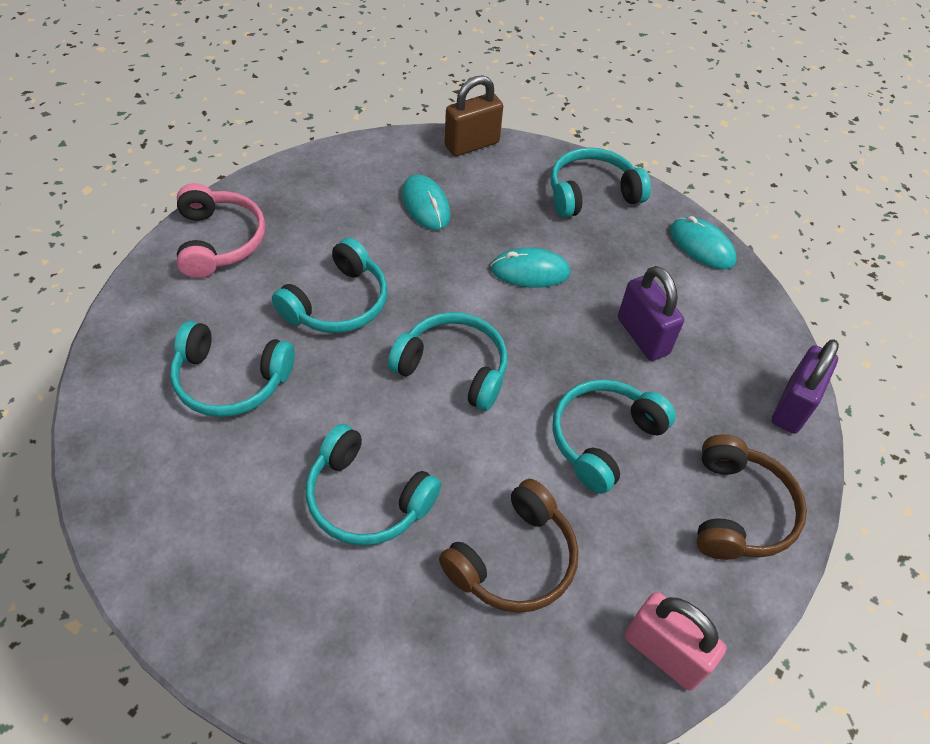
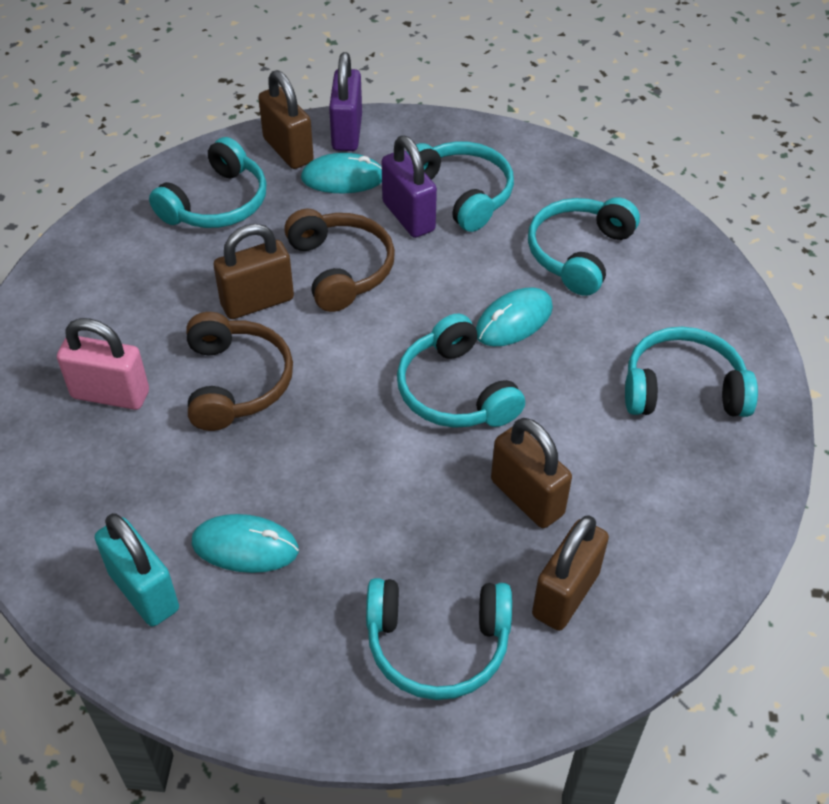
brown padlock: [445,75,503,156] = 1 -> [214,224,294,319] [258,70,314,169] [491,418,572,528] [532,515,609,631] = 4
pink headphones: [177,183,265,278] = 1 -> none = 0
turquoise padlock: none = 0 -> [95,513,179,626] = 1

